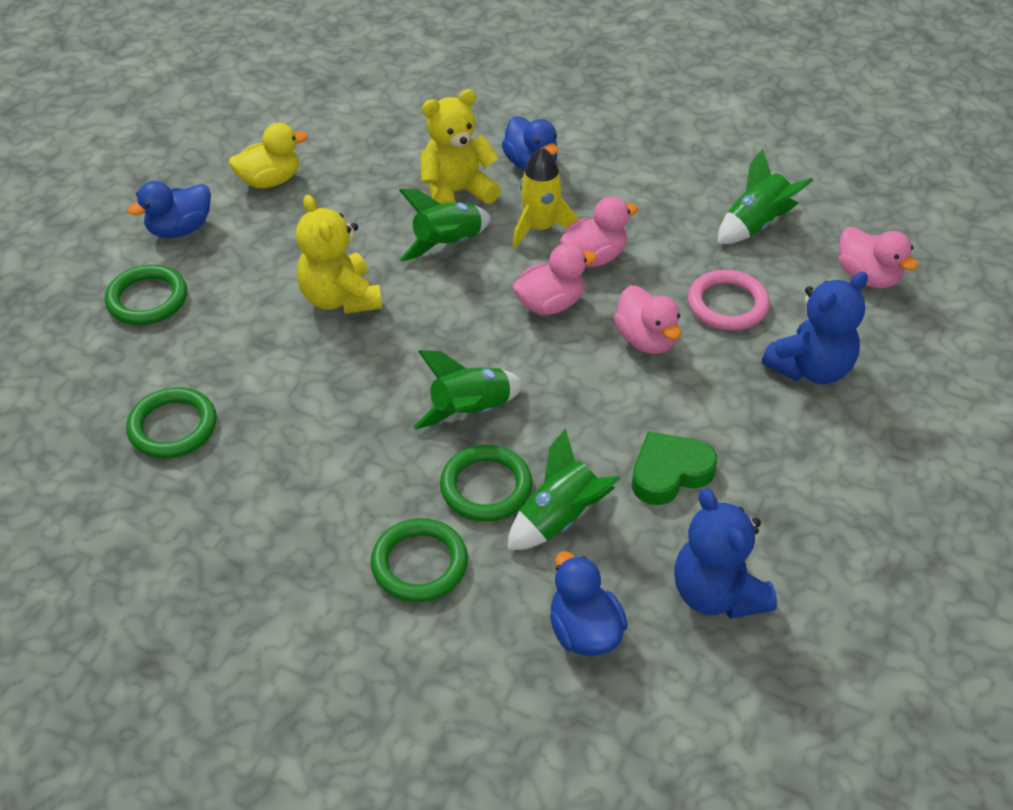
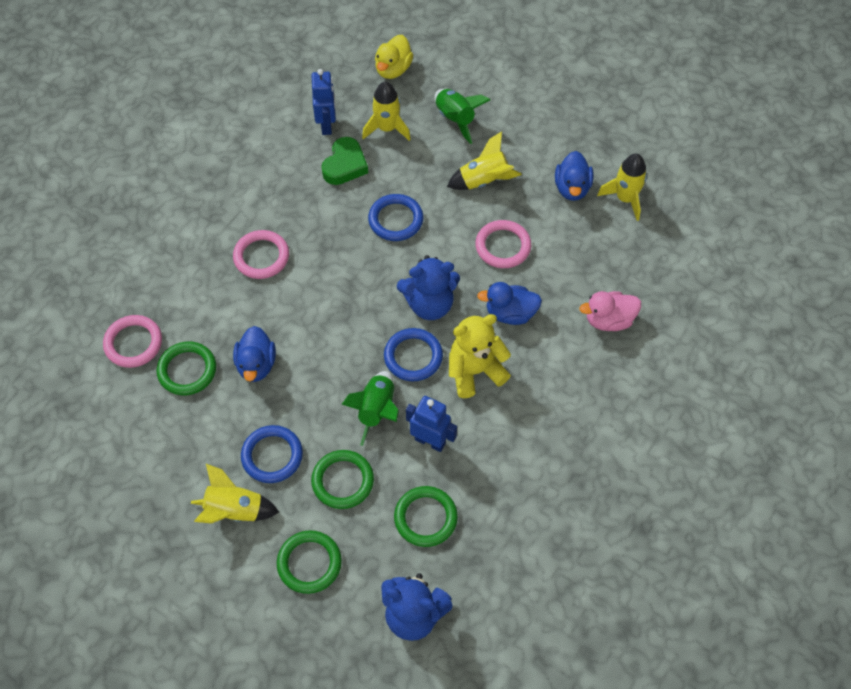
blue ring: none = 0 -> [241,425,303,483] [368,194,423,241] [384,328,443,381] = 3
blue robot: none = 0 -> [312,69,336,135] [406,396,457,452] = 2
green rocket: [399,189,491,262] [413,350,524,429] [507,428,621,550] [717,149,813,244] = 4 -> [341,371,399,446] [435,89,490,144] = 2
pink duck: [512,243,597,315] [560,196,638,267] [614,285,681,354] [839,227,918,288] = 4 -> [579,291,641,331] = 1
pink ring: [688,270,770,331] = 1 -> [103,315,162,368] [233,230,289,279] [475,220,531,268] = 3
yellow rocket: [512,147,578,249] = 1 -> [191,464,279,523] [362,82,411,141] [447,131,522,190] [597,154,647,221] = 4
yellow teddy bear: [296,195,382,314] [420,89,501,204] = 2 -> [449,314,511,398] = 1

